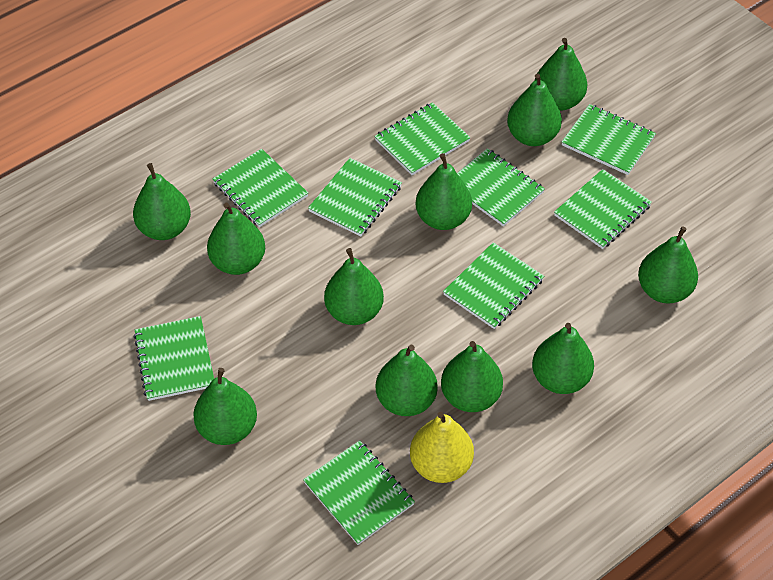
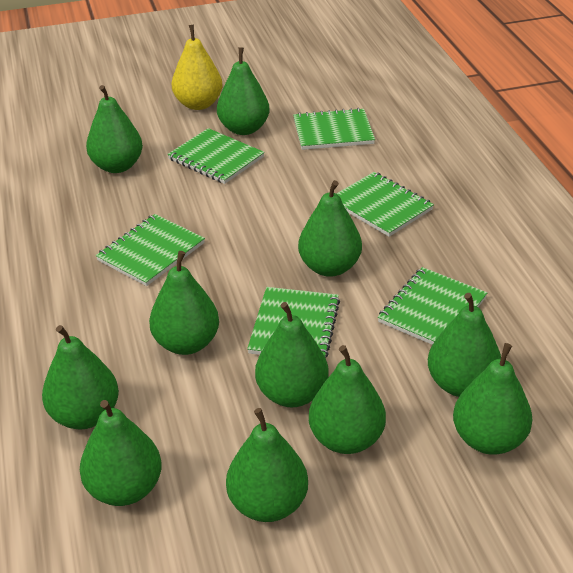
green notebook: [134,316,214,401] [213,149,308,227] [303,440,415,545] [308,158,402,237] [374,102,471,175] [443,242,544,329] [457,148,545,227] [554,169,652,249] [562,104,656,175] = 9 -> [96,214,205,286] [167,128,265,184] [247,287,340,358] [293,108,375,150] [336,172,434,237] [378,267,487,345] = 6

